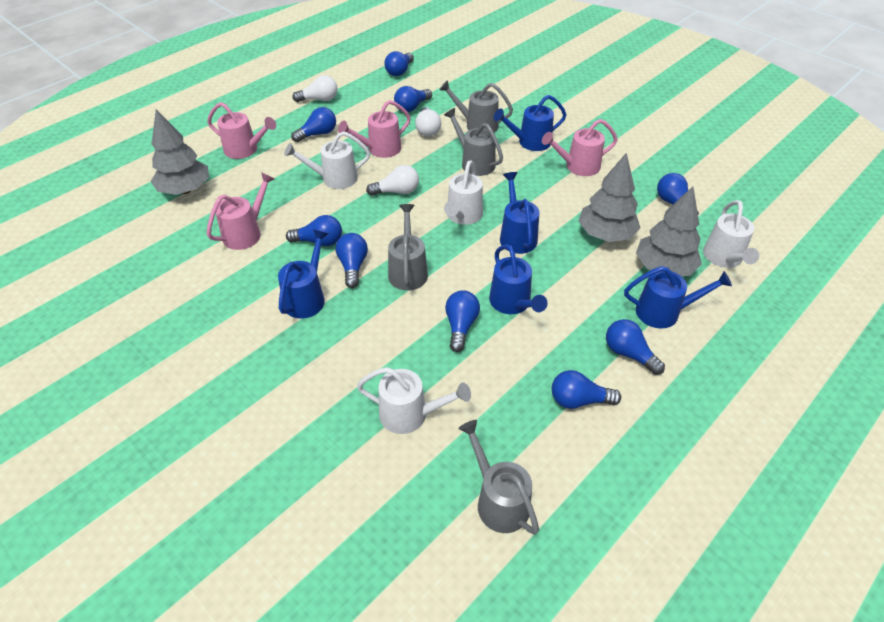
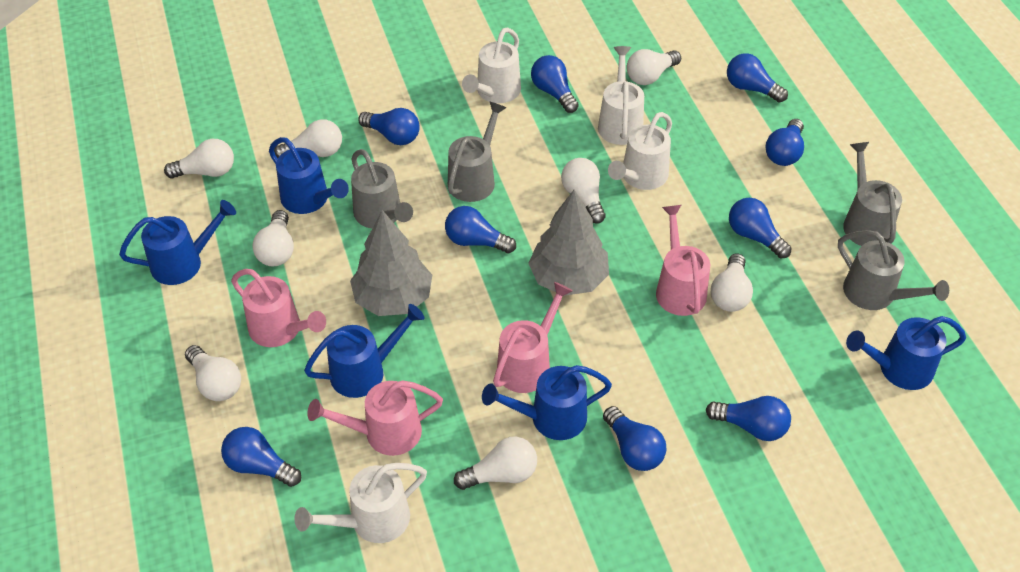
grey tree: [151,109,209,195] [578,153,640,242] [636,186,702,276] = 3 -> [350,210,432,316] [528,190,609,296] = 2
white light bulb: [292,75,337,102] [366,165,419,196] [415,107,441,137] = 3 -> [164,139,234,179] [185,345,241,401] [252,210,294,266] [274,120,342,158] [454,436,537,490] [561,158,606,224] [627,49,681,85] [711,253,753,312] = 8

